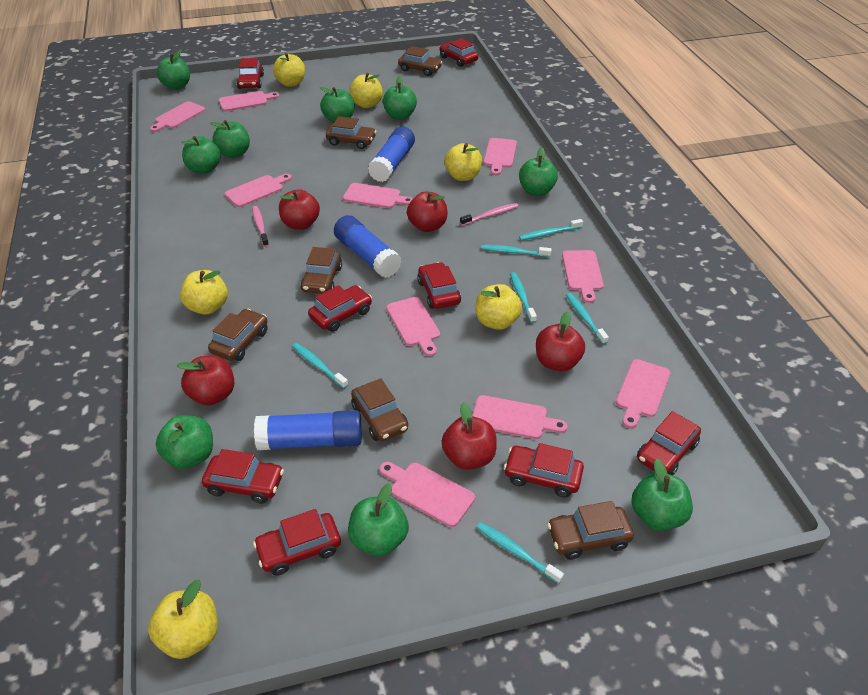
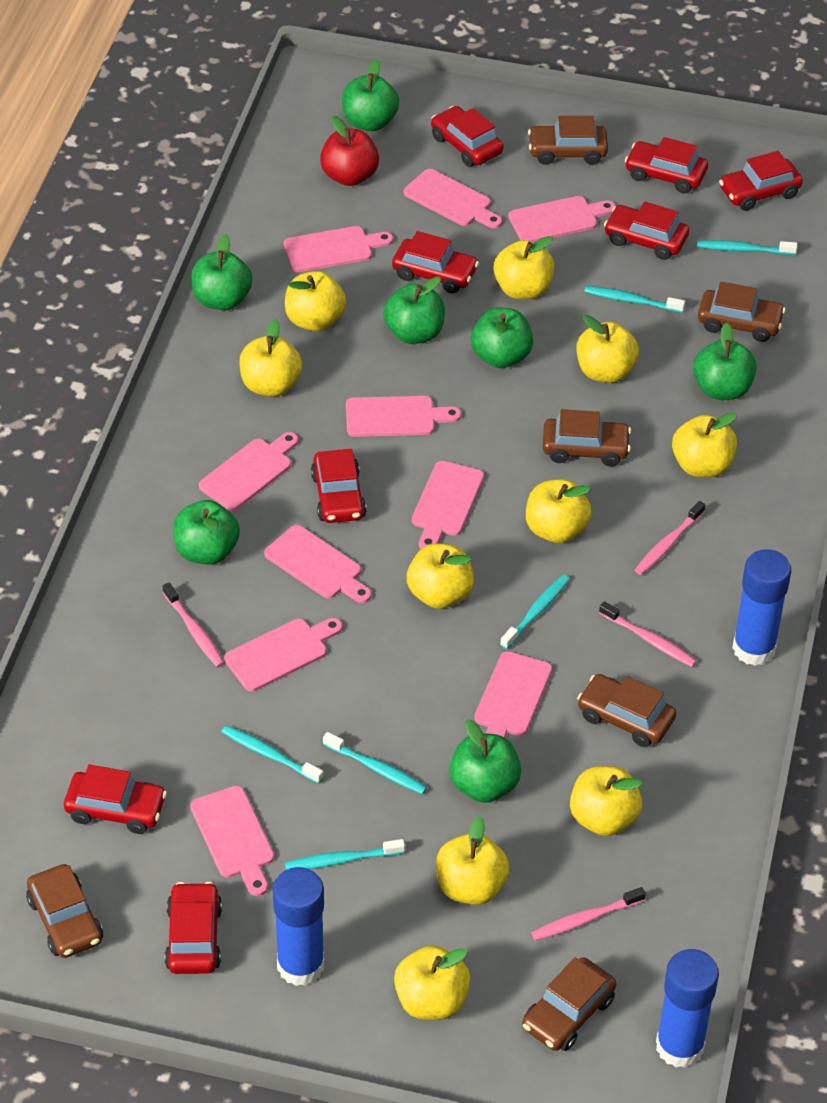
green apple: [156,49,190,90] [156,415,213,469] [181,136,221,174] [210,120,250,158] [320,87,354,123] [348,483,409,556] [383,76,417,120] [519,147,558,196] [631,459,693,531] = 9 -> [173,500,240,565] [191,235,252,310] [342,59,399,131] [383,276,445,344] [449,719,521,803] [471,308,533,368] [693,323,757,400] = 7
pink toothbrush: [252,206,269,247] [460,203,518,226] = 2 -> [163,582,224,667] [531,887,646,941] [599,601,697,667] [635,501,705,575] = 4
red apple: [177,356,234,406] [279,189,320,230] [407,192,448,232] [442,402,497,470] [536,311,585,372] = 5 -> [320,116,379,186] = 1
yellow apple: [148,580,218,659] [180,270,228,315] [273,53,305,87] [349,73,383,108] [444,143,482,181] [476,284,522,330] = 6 -> [239,319,302,396] [285,271,346,331] [394,946,471,1020] [407,543,474,609] [436,816,510,905] [493,236,555,299] [526,479,592,543] [570,766,642,836] [577,315,639,383] [672,412,737,477] = 10

